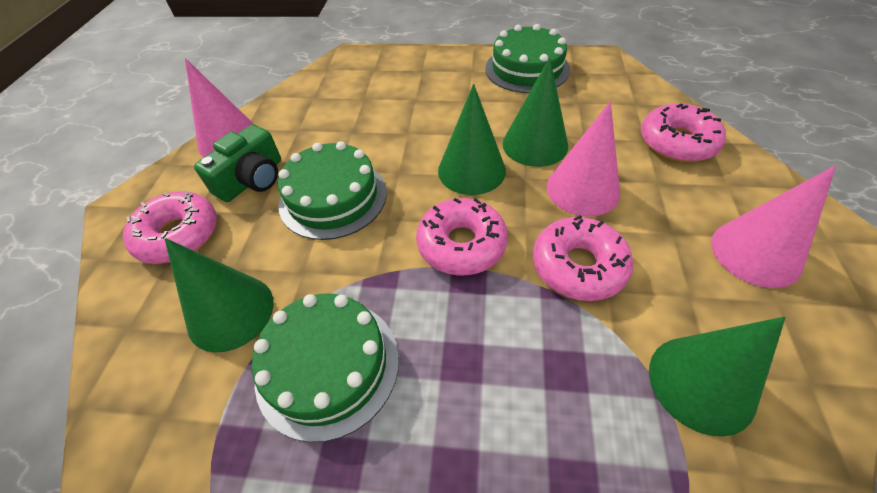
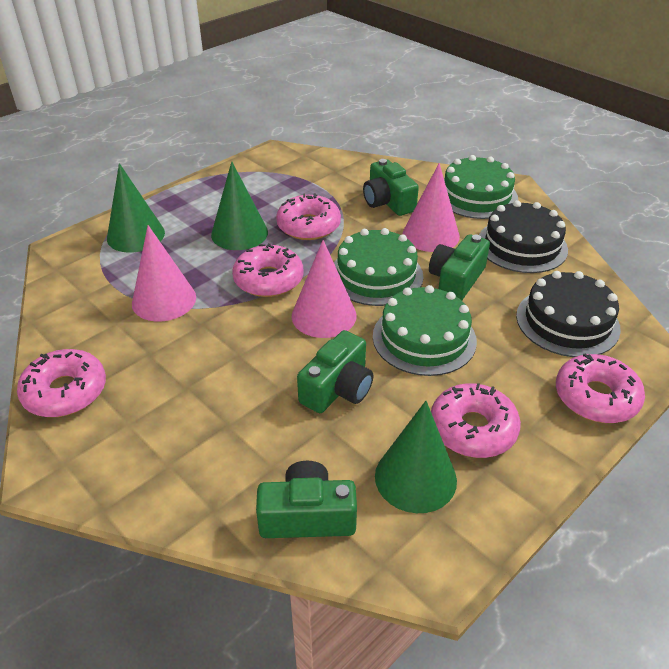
black cake: none = 0 -> [479,200,568,273] [516,271,621,357] = 2
green camera: [194,124,281,202] = 1 -> [256,461,357,538] [297,330,373,413] [363,159,419,216] [429,234,490,300] = 4
green cone: [164,238,274,353] [438,84,506,195] [503,57,568,167] [649,317,786,437] = 4 -> [107,163,165,252] [211,161,268,250] [375,401,457,513] = 3
pink donut: [123,190,217,264] [416,198,508,275] [533,215,633,301] [641,103,726,162] = 4 -> [17,349,106,417] [232,243,304,297] [276,193,341,240] [431,383,521,458] [556,353,645,423] = 5

